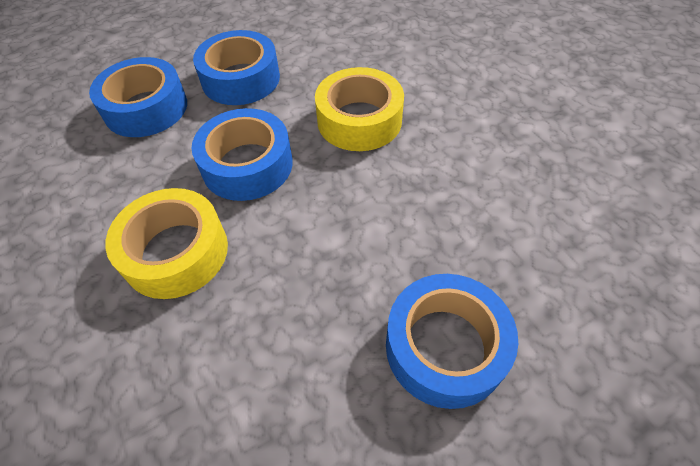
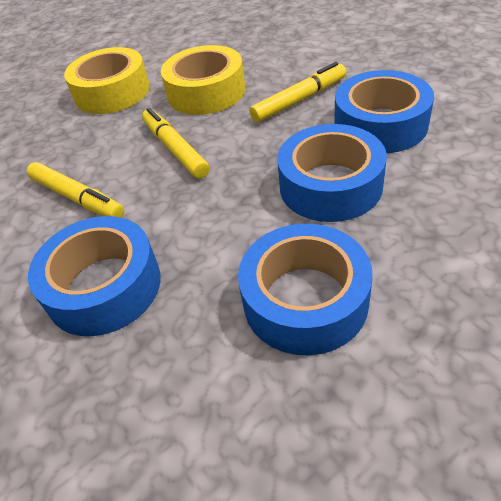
yellow marker: none = 0 -> [27,162,124,218] [142,108,209,179] [249,62,346,122] = 3

